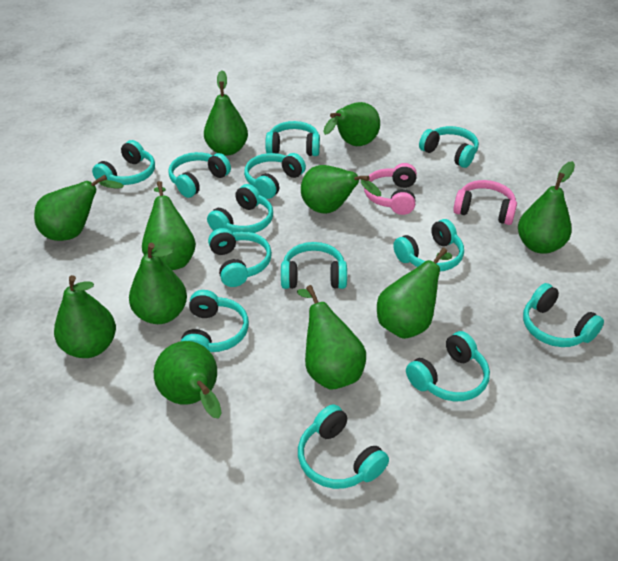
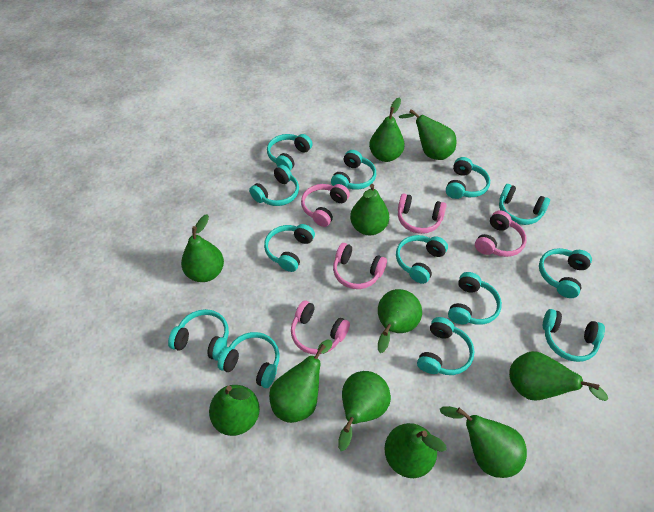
pink headphones: [364,163,417,215] [453,180,517,225] = 2 -> [291,300,350,354] [301,184,350,227] [333,243,387,289] [398,194,447,234] [475,210,527,257] = 5

